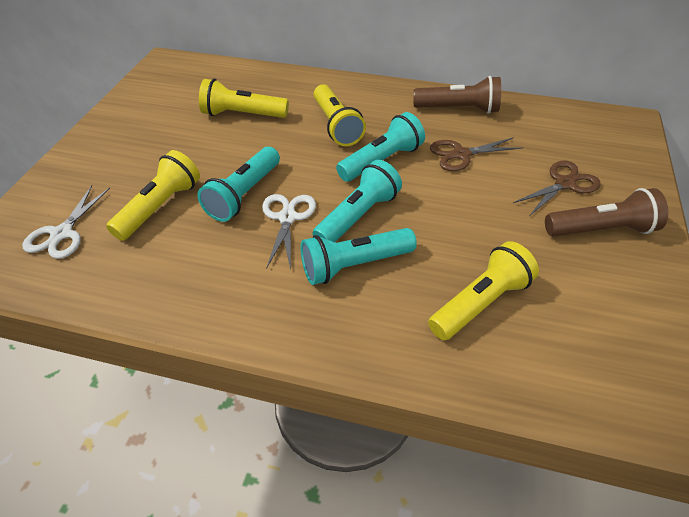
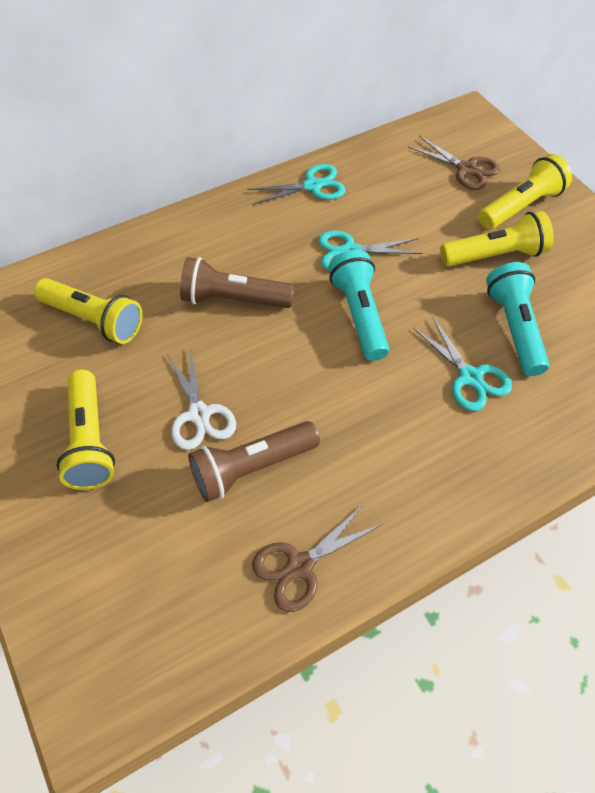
turquoise flashlight: [197,147,280,222] [301,228,417,285] [312,160,402,242] [336,112,425,182] = 4 -> [329,250,389,361] [486,262,549,376] = 2
turquoise scissors: none = 0 -> [247,164,346,205] [318,230,422,271] [413,318,512,411] = 3
white scissors: [22,185,110,259] [262,194,316,270] = 2 -> [167,347,236,450] = 1

